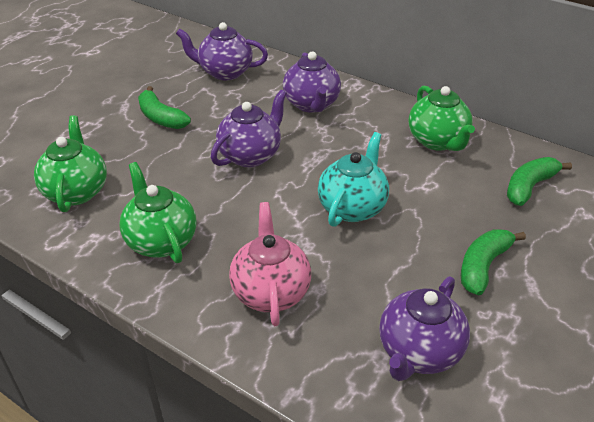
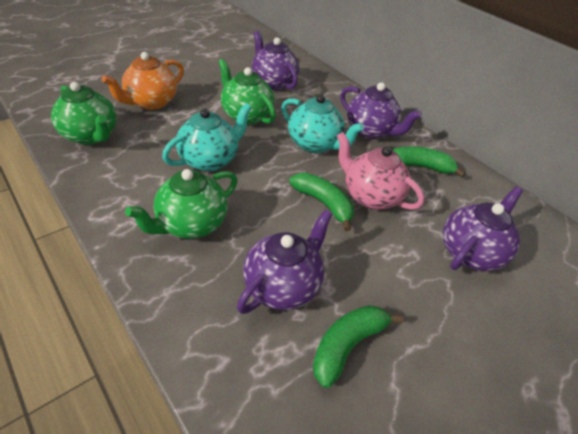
orange teapot: none = 0 -> [102,52,184,110] = 1
turquoise teapot: [318,132,389,227] = 1 -> [162,103,252,172] [281,94,364,153] = 2

